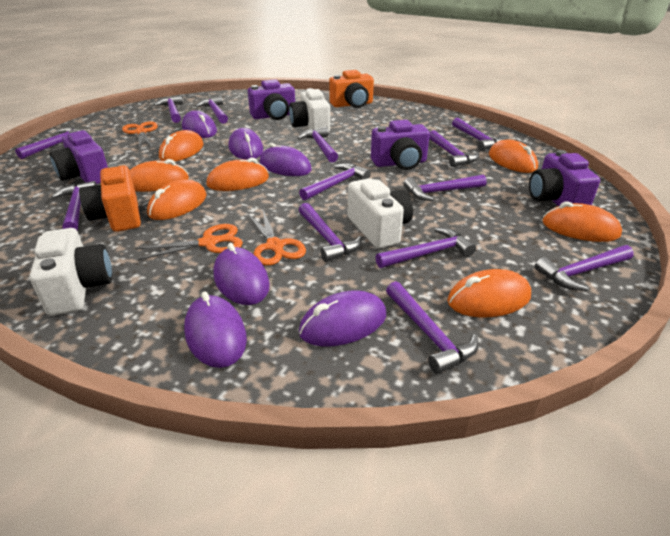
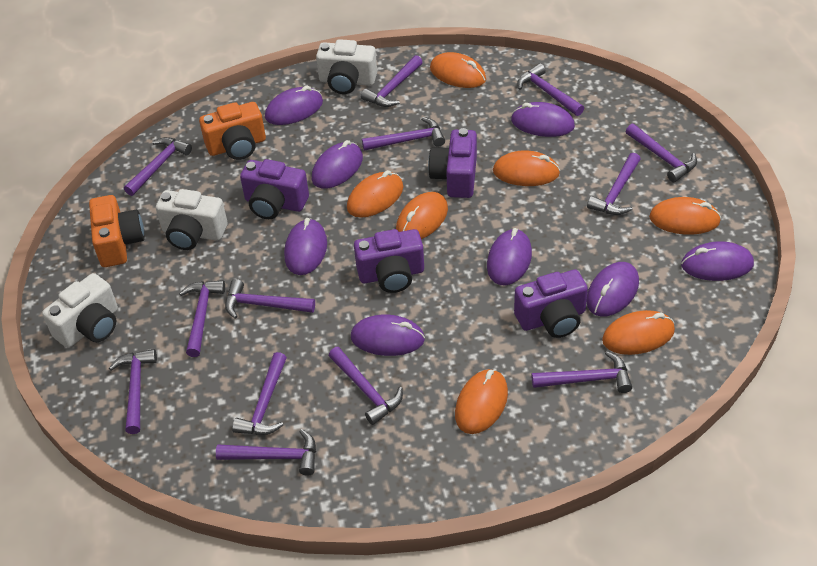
orange scissors: [122,121,158,149] [136,224,243,260] [248,210,306,266] = 3 -> none = 0
purple mouse: [182,110,217,138] [184,291,247,368] [213,243,270,305] [229,128,263,160] [260,143,312,176] [299,290,386,347] = 6 -> [265,86,323,125] [284,218,327,275] [312,140,363,189] [351,314,425,356] [487,228,532,285] [511,102,575,137] [586,262,639,317] [681,241,754,281] = 8

